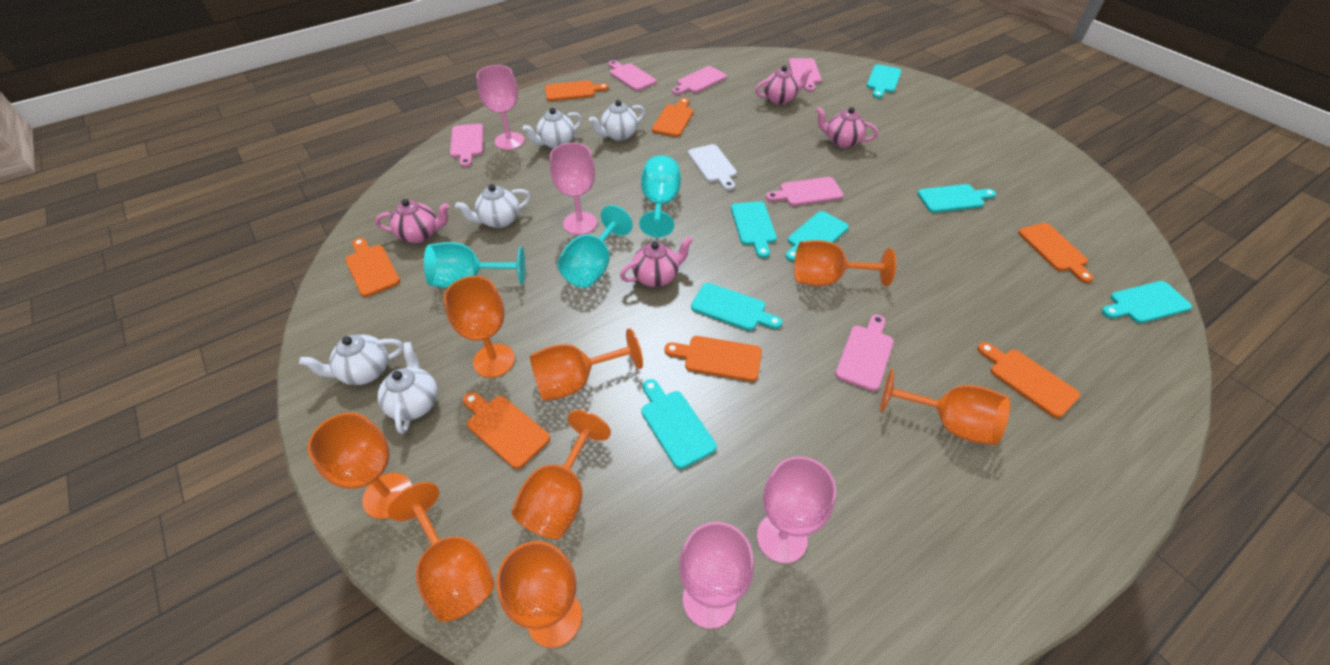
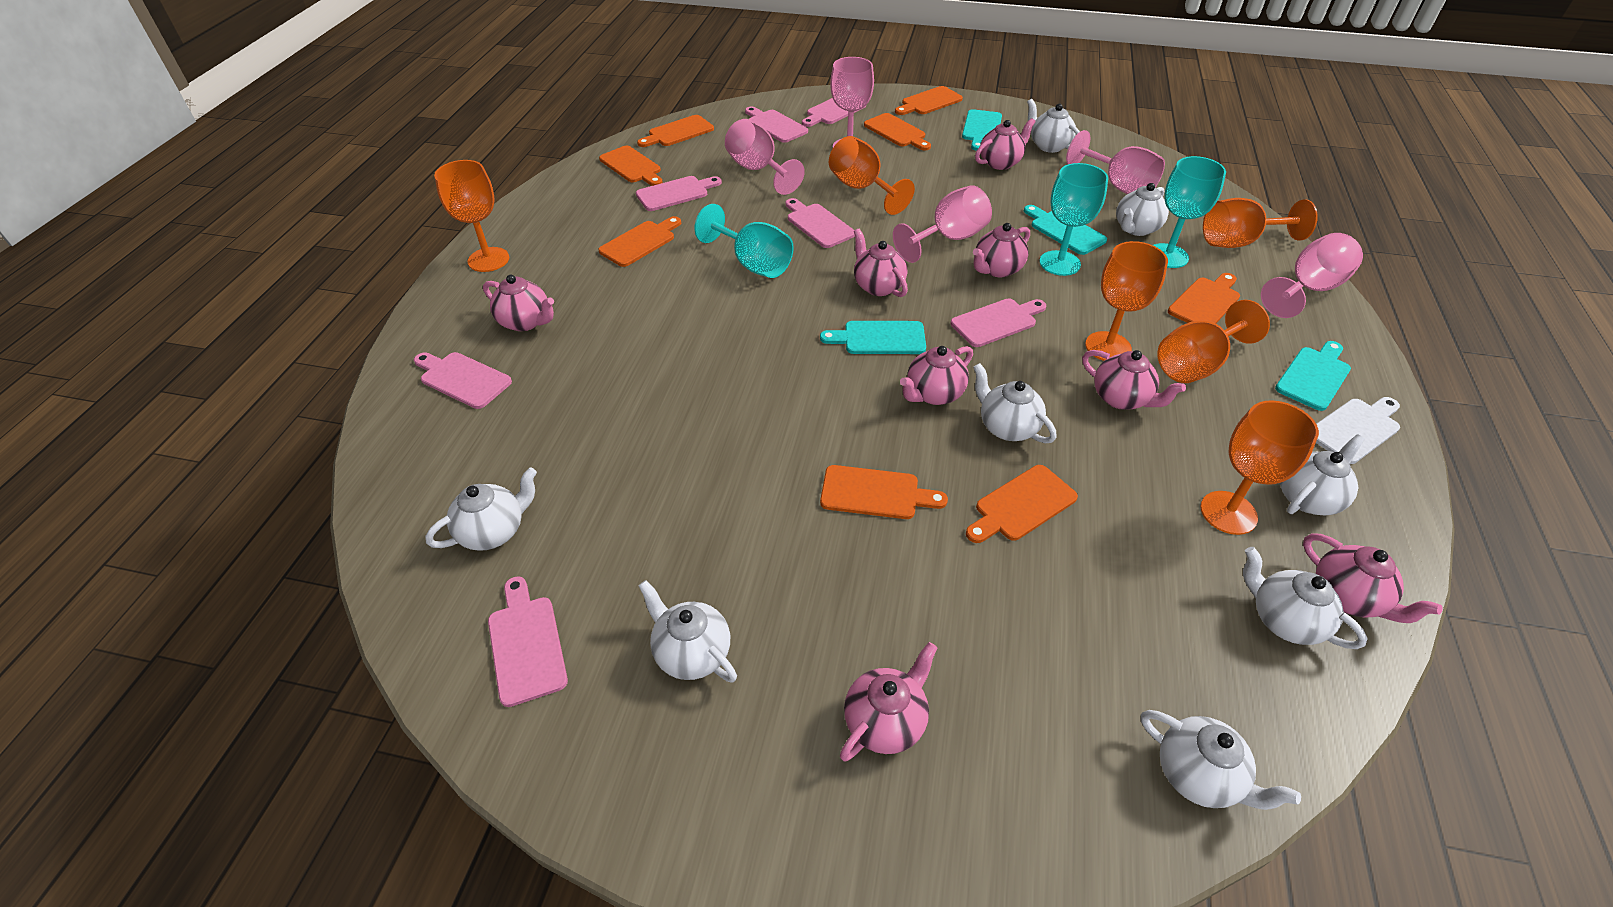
orange cutting board: [345,238,400,297] [463,392,550,469] [545,80,609,101] [652,98,694,137] [665,336,762,382] [977,342,1080,418] [1018,223,1093,283] = 7 -> [598,216,681,267] [599,146,663,186] [637,115,714,147] [820,465,948,519] [864,113,931,150] [895,86,963,115] [966,465,1078,543] [1168,273,1240,323] = 8
orange goblet: [308,412,412,519] [387,482,495,622] [444,276,515,378] [496,541,582,648] [511,410,611,539] [530,328,643,401] [794,240,896,286] [880,369,1010,445] = 8 -> [434,160,509,272] [829,136,915,215] [1085,241,1168,361] [1157,300,1270,383] [1200,400,1319,535] [1203,198,1318,248] = 6
pink cutting board: [450,124,483,167] [608,60,657,91] [672,66,727,95] [766,177,843,206] [788,58,822,92] [835,314,894,392] = 6 -> [414,352,512,409] [488,576,568,707] [636,176,722,211] [745,106,808,143] [786,198,855,248] [802,98,866,127] [951,298,1046,347] = 7
pink goblet: [477,65,525,150] [550,143,597,235] [679,522,754,629] [757,456,836,563] = 4 -> [725,119,805,195] [830,57,874,147] [893,185,992,263] [1066,130,1165,194] [1261,233,1363,318] = 5
pink teapot: [375,199,449,243] [620,236,693,287] [755,65,812,105] [816,107,878,148] = 4 -> [483,275,554,331] [840,642,938,762] [854,228,908,297] [900,346,973,405] [973,223,1030,277] [975,118,1036,170] [1082,350,1186,410] [1303,533,1442,623] = 8
turquoise cutting board: [641,379,717,469] [691,283,783,331] [731,201,777,258] [785,211,849,261] [866,64,901,98] [917,184,996,213] [1101,281,1192,323] = 7 -> [820,321,926,354] [962,109,1002,151] [1024,205,1107,255] [1275,341,1351,411] = 4
white teapot: [299,335,404,385] [377,342,437,434] [455,184,531,228] [523,108,582,149] [589,100,645,141] = 5 -> [425,467,537,551] [639,580,737,683] [973,363,1056,443] [1027,99,1080,153] [1116,183,1169,236] [1141,710,1301,810] [1243,547,1368,649] [1280,434,1365,515] = 8

